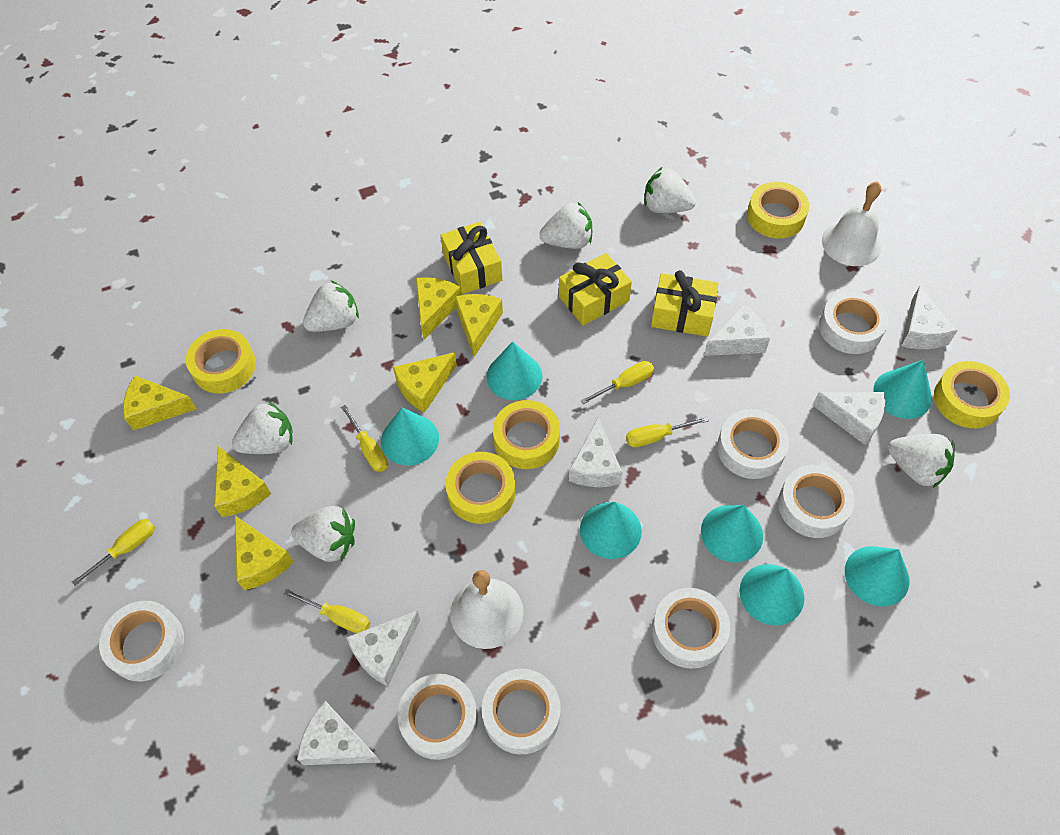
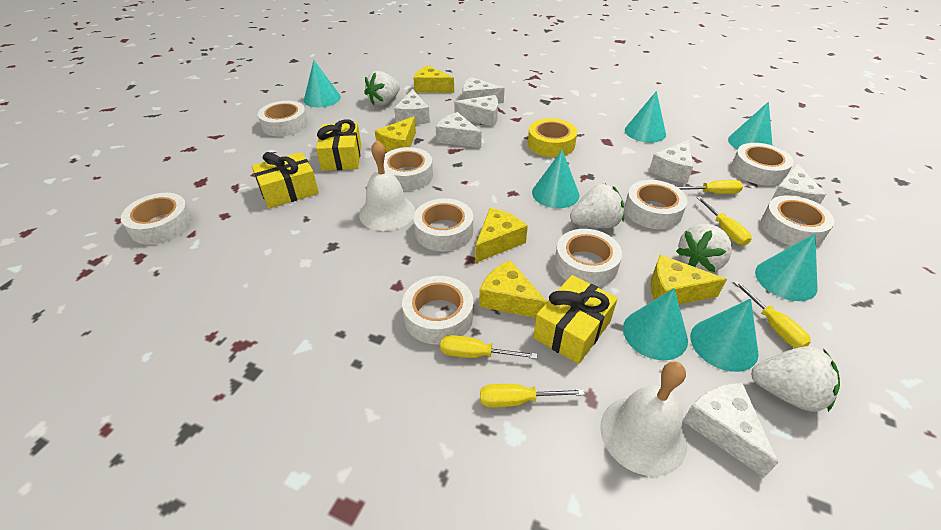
white cheese: [297,701,381,765] [346,611,420,686] [569,418,622,487] [704,304,770,356] [812,392,885,445] [901,286,957,349] = 6 -> [394,89,430,125] [436,112,482,148] [454,95,498,127] [463,77,505,104] [649,140,693,183] [683,383,778,477] [772,163,826,204] = 7
white strawberry: [232,401,293,454] [291,506,355,562] [303,280,359,332] [539,202,592,249] [644,167,696,213] [888,434,955,488] = 6 -> [364,71,400,106] [570,184,624,228] [676,224,732,273] [751,346,840,412] = 4
white tape: [99,601,184,681] [397,674,478,760] [482,669,561,754] [652,588,730,669] [717,409,789,479] [778,465,855,538] [819,291,889,354] = 7 -> [121,193,193,245] [258,101,308,137] [384,147,433,191] [402,276,473,345] [413,198,473,251] [555,229,622,287] [624,180,688,229] [731,143,793,186] [761,195,834,246] = 9
yellow cheese: [123,376,197,431] [214,446,271,517] [235,516,294,590] [393,352,457,413] [416,277,462,340] [455,294,503,357] = 6 -> [375,116,416,152] [413,65,454,93] [475,208,528,263] [479,260,547,318] [650,255,727,304] = 5
yellow tape: [186,329,256,393] [445,452,516,524] [493,400,560,469] [747,182,809,239] [934,361,1010,428] = 5 -> [528,118,577,157] = 1

